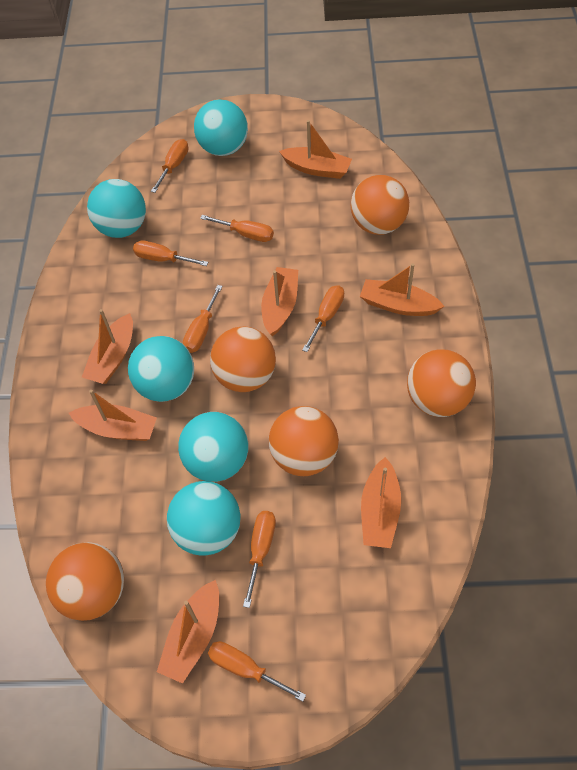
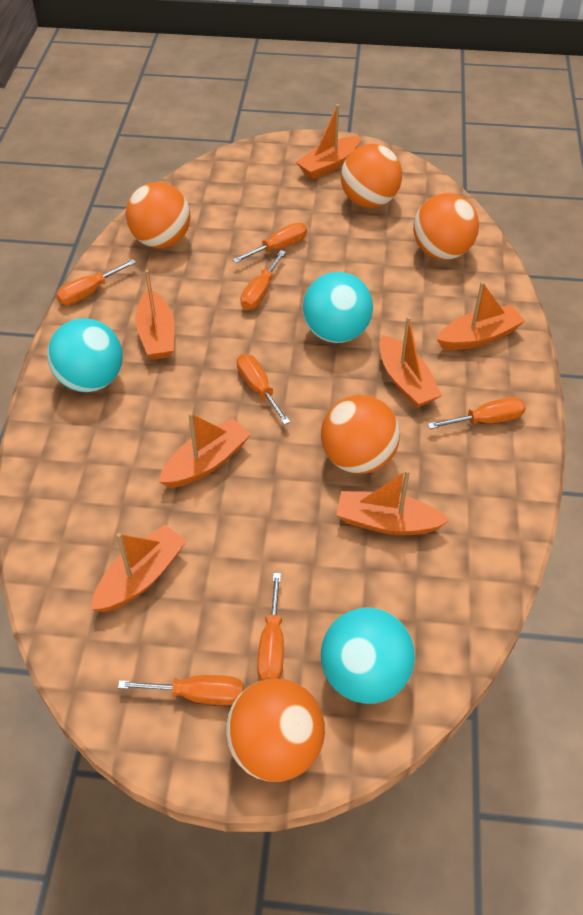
turquoise ball: [87,179,146,238] [128,336,194,402] [167,481,240,556] [178,412,248,482] [194,100,248,156] = 5 -> [47,318,123,392] [303,272,373,343] [321,607,415,704] = 3

